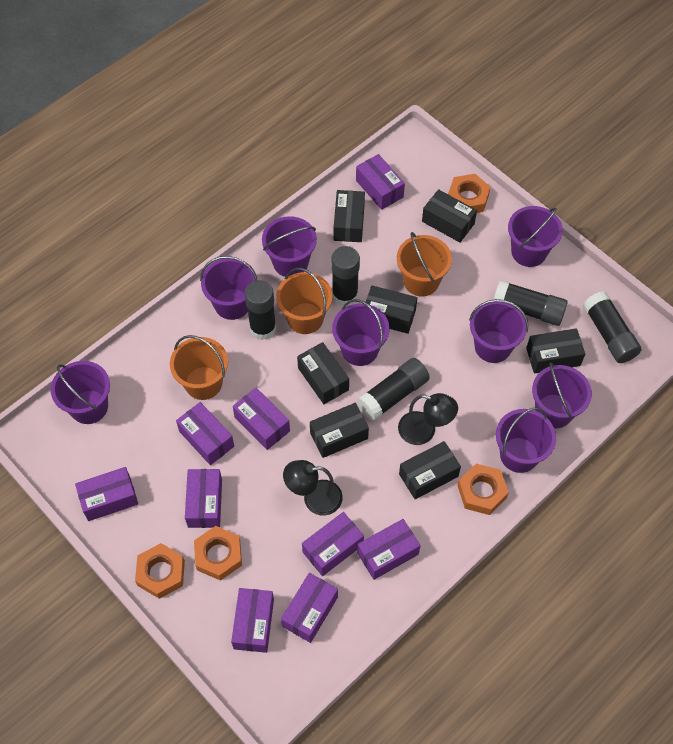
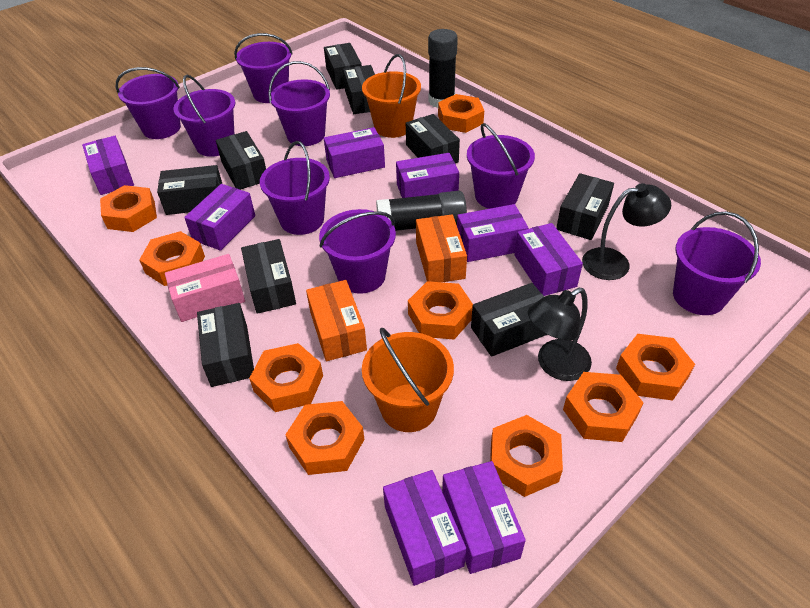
black box: [297,342,349,404] [310,403,369,458] [334,190,365,242] [366,286,417,334] [399,441,461,499] [422,189,477,243] [526,328,585,374] = 7 -> [157,165,222,215] [197,303,254,387] [216,131,266,190] [241,239,296,314] [324,43,362,90] [343,65,375,114] [406,114,460,163] [471,283,548,357] [556,173,614,240] = 9
black glue stick: [244,280,276,340] [331,246,360,306] [357,358,430,421] [494,280,568,326] [583,292,641,363] = 5 -> [376,191,467,231] [428,29,458,108] = 2
orange box: none = 0 -> [306,280,367,361] [416,215,467,282] = 2
orange bucket: [170,335,228,400] [276,268,333,334] [397,232,452,296] = 3 -> [362,54,421,138] [362,328,454,432] = 2
orange nut: [135,543,185,599] [194,526,242,581] [448,174,491,213] [458,464,509,515] = 4 -> [100,185,157,232] [139,231,205,286] [249,343,323,412] [285,401,365,475] [408,281,473,339] [438,94,484,133] [490,415,563,497] [563,372,643,442] [616,334,695,401] = 9
pink box: none = 0 -> [165,254,245,322] = 1
purple box: [75,467,138,521] [176,402,234,465] [185,469,222,528] [231,588,274,653] [233,388,290,450] [281,573,338,643] [302,512,364,576] [356,154,405,210] [357,519,421,580] = 9 -> [82,136,134,195] [184,184,255,251] [324,127,385,178] [383,470,466,586] [396,153,459,198] [442,461,526,574] [457,204,528,262] [514,223,583,296] = 8

